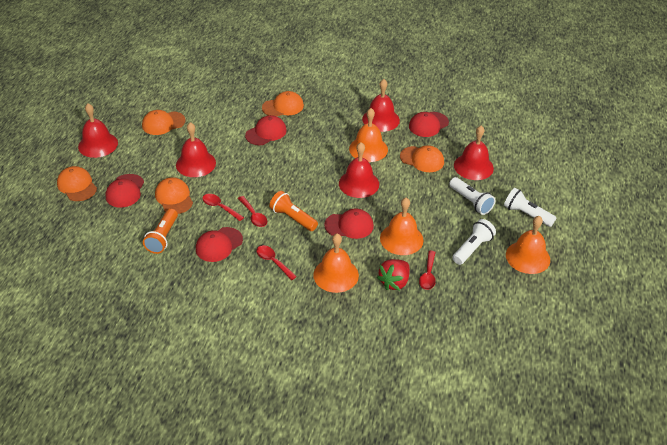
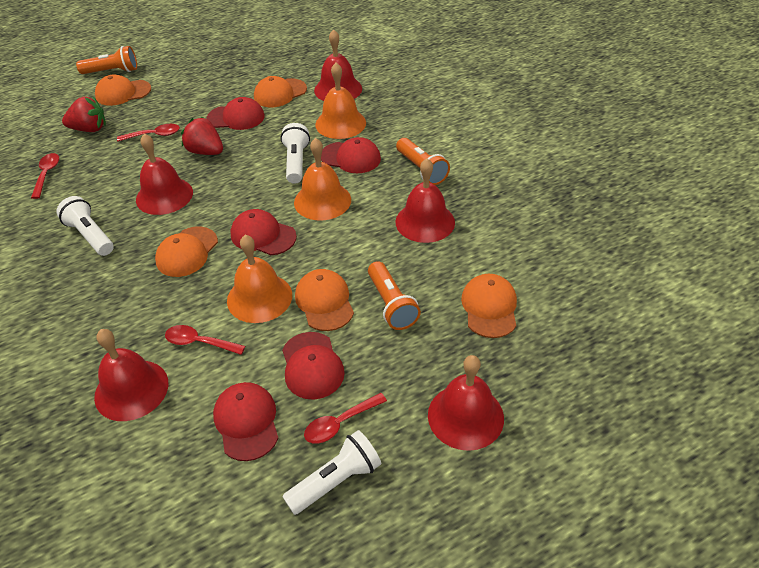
orange bell: [313,233,359,293] [349,108,388,162] [380,198,424,255] [506,216,550,274] = 4 -> [227,235,292,323] [294,138,351,220] [315,63,366,139] = 3
orange flashlight: [143,209,178,254] [269,191,318,231] = 2 -> [76,46,137,74] [368,261,421,330] [396,138,450,185] = 3
red strawberry: [377,259,410,290] = 1 -> [62,97,106,132] [181,117,223,155] = 2

